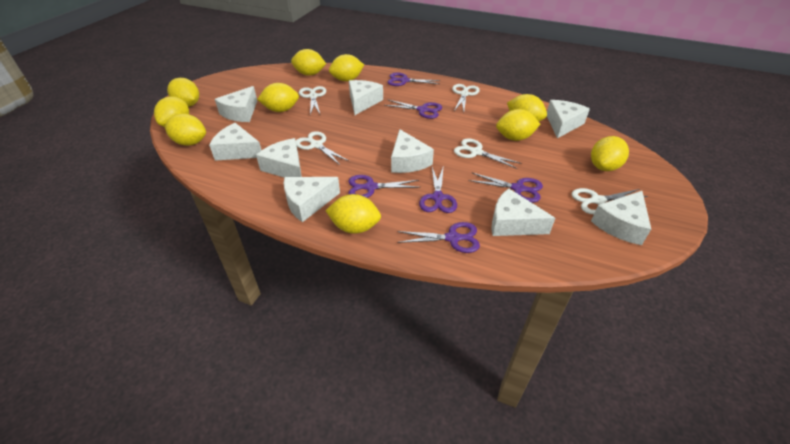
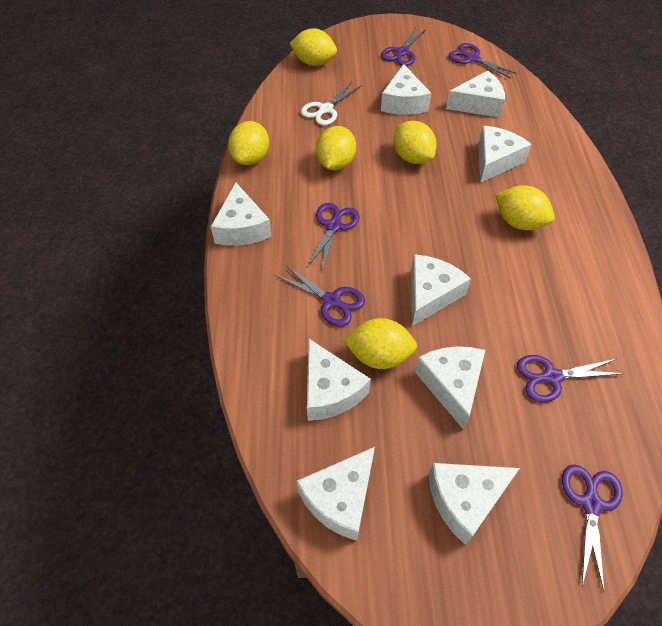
white scissors: [296,131,349,165] [299,86,326,115] [452,84,480,111] [454,138,521,169] [572,188,648,214] = 5 -> [301,82,362,125] = 1
yellow lemon: [154,97,189,127] [165,114,206,146] [167,78,199,107] [257,83,299,112] [291,49,326,76] [325,194,381,234] [329,54,364,81] [496,109,540,141] [507,94,547,122] [591,136,629,171] = 10 -> [228,121,269,165] [290,28,337,66] [316,126,356,170] [343,318,417,369] [394,121,437,164] [495,185,555,230] = 6

